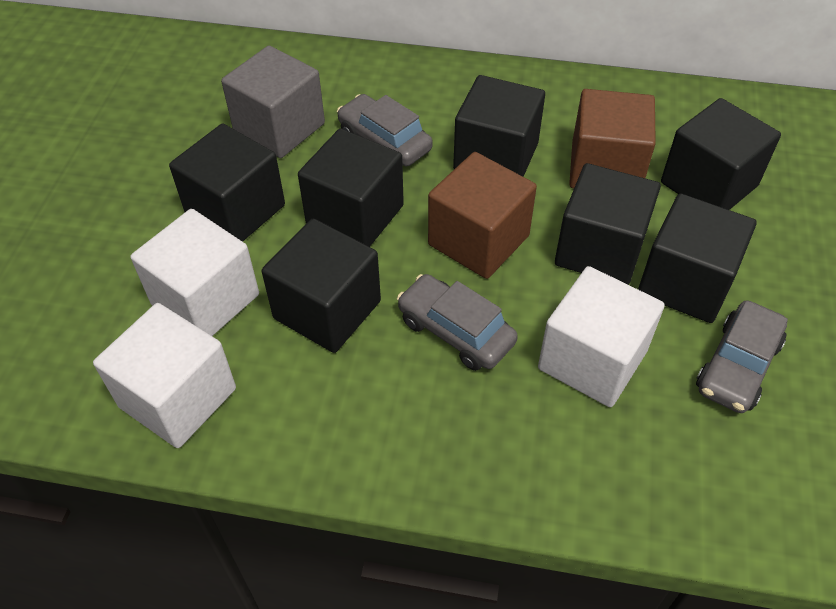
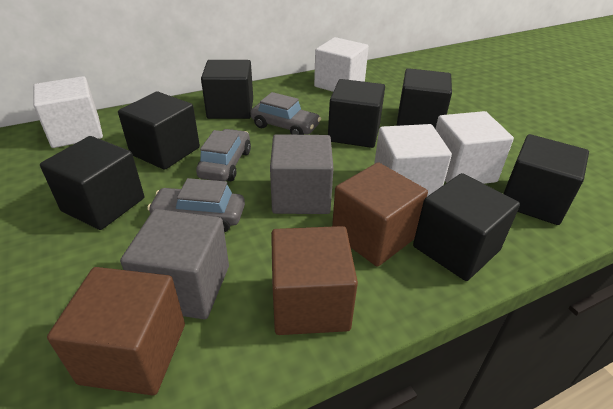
brown cube: [428,152,537,279] [569,89,656,188] = 2 -> [47,267,185,396] [271,226,358,335] [332,162,428,267] = 3
grey cube: [221,46,325,158] = 1 -> [120,209,229,319] [270,134,334,214] = 2
white cube: [93,303,236,448] [131,209,259,336] [538,266,665,407] = 3 -> [33,76,103,148] [314,37,369,92] [374,124,452,196] [436,111,514,184] = 4

